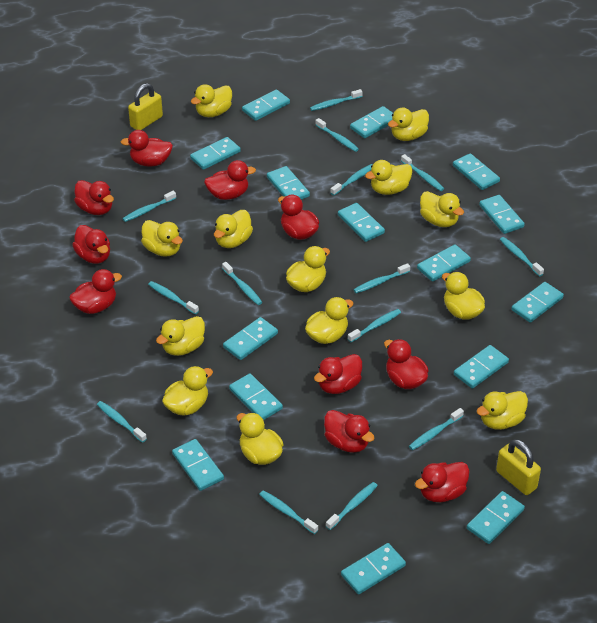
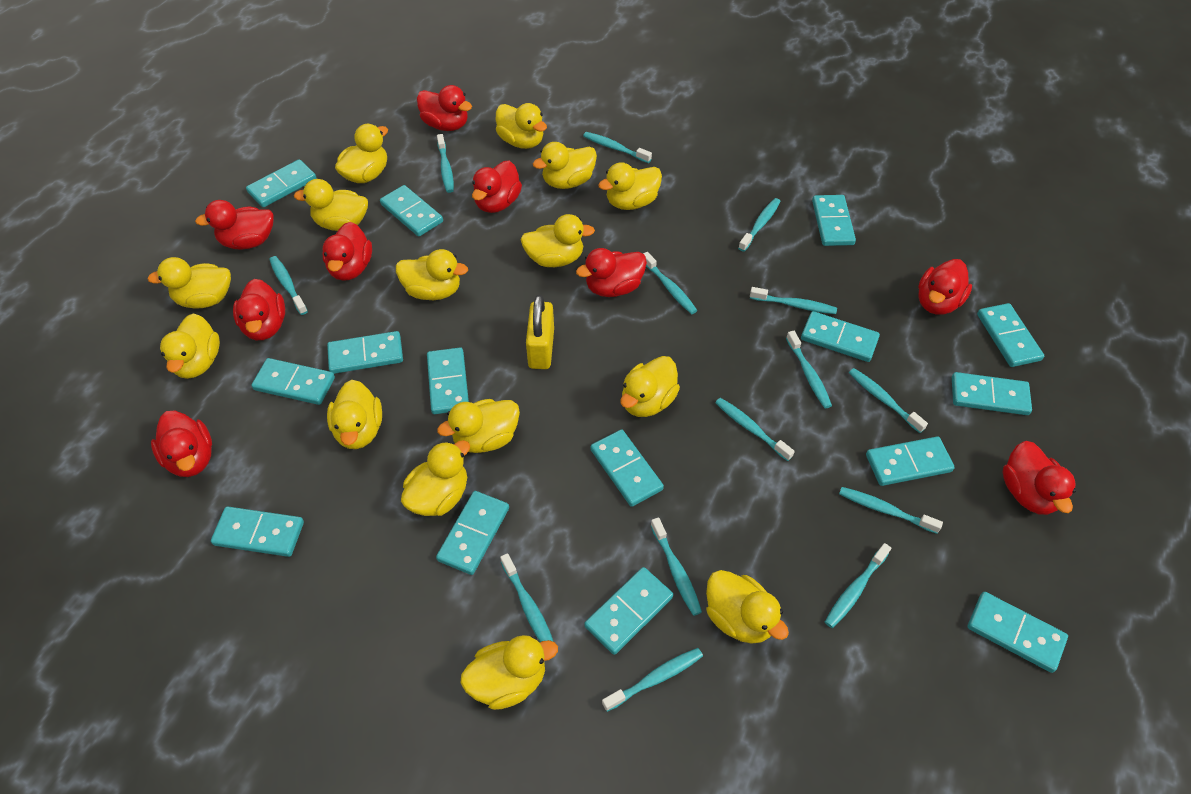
red duck: [69,269,122,314] [72,225,110,264] [74,180,114,215] [121,130,173,167] [204,160,256,200] [278,195,319,240] [314,354,362,394] [324,410,374,453] [384,339,428,389] [415,462,469,502] = 10 -> [151,411,212,477] [195,200,274,250] [233,279,285,340] [323,222,372,281] [417,85,472,131] [472,161,522,213] [576,248,647,297] [918,259,972,315] [1003,441,1076,515] = 9
yellow duck: [141,220,183,257] [156,316,205,356] [162,366,213,416] [191,84,232,117] [214,210,253,248] [237,412,284,465] [286,246,330,292] [305,297,353,344] [365,160,413,195] [388,107,429,141] [420,191,464,227] [442,272,485,320] [476,391,528,430] = 13 -> [147,257,231,309] [160,313,220,379] [294,179,368,231] [327,380,382,449] [335,124,388,183] [396,249,468,300] [401,440,470,516] [437,399,520,453] [461,635,558,710] [496,103,547,149] [520,214,595,267] [533,142,597,189] [598,162,662,210] [620,356,680,417] [706,570,789,644] = 15
yellow padlock: [128,83,163,130] [496,439,541,495] = 2 -> [526,295,554,369] = 1

